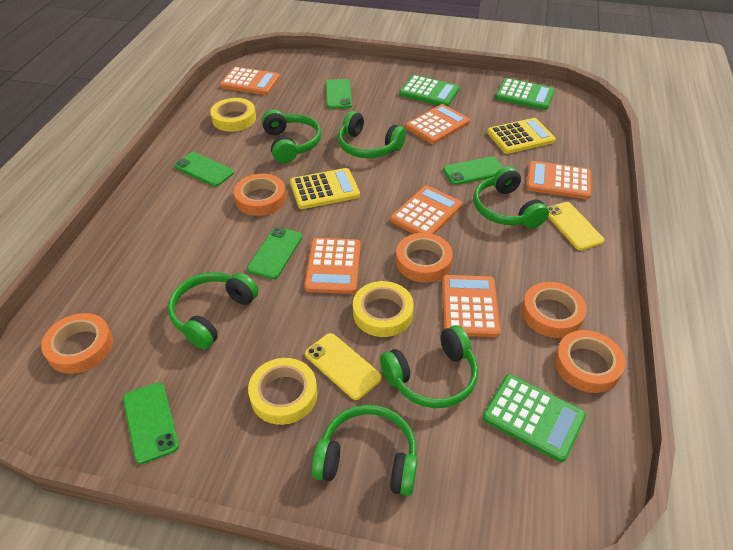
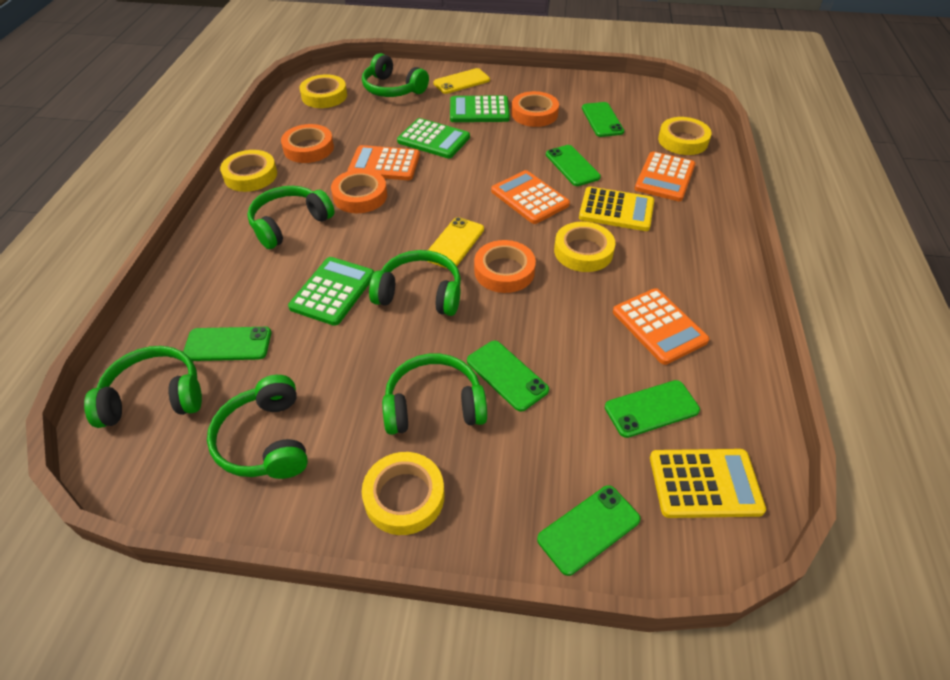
green phone: [123,382,179,464] [174,152,234,187] [247,227,302,279] [326,79,352,109] [443,156,503,185] = 5 -> [183,327,271,361] [467,341,549,412] [537,485,641,576] [546,145,601,186] [582,102,624,137] [605,380,700,438] = 6
orange calculator: [220,67,280,95] [304,238,361,294] [390,185,462,234] [405,104,470,144] [442,275,501,337] [526,161,591,199] = 6 -> [348,145,420,180] [491,170,570,224] [613,288,709,365] [635,151,695,201] = 4
orange tape: [41,313,113,374] [234,174,286,216] [396,233,453,282] [522,282,587,338] [555,330,625,393] = 5 -> [281,124,334,163] [331,169,387,213] [474,240,536,293] [511,91,559,127] = 4
yellow tape: [210,98,256,132] [248,358,317,425] [353,281,414,337] = 3 -> [220,150,277,192] [300,74,347,108] [362,452,444,535] [554,221,615,272] [658,117,712,155] = 5

